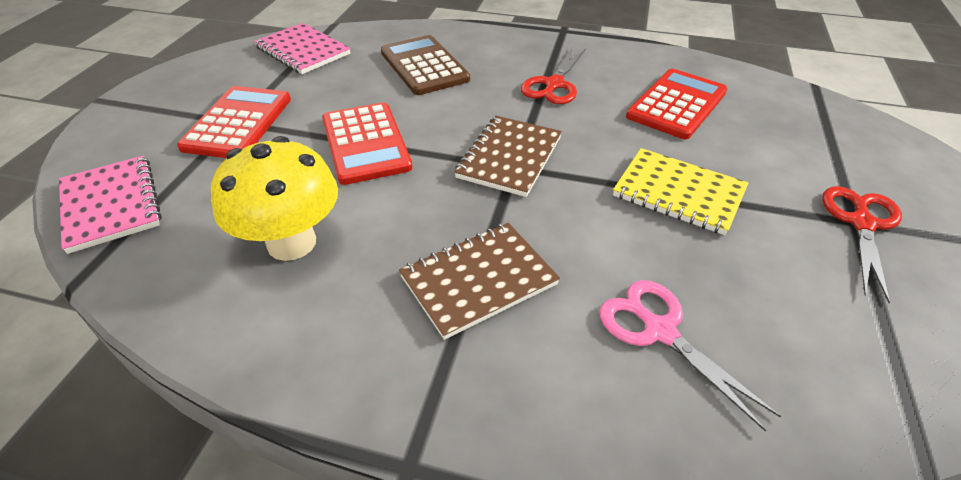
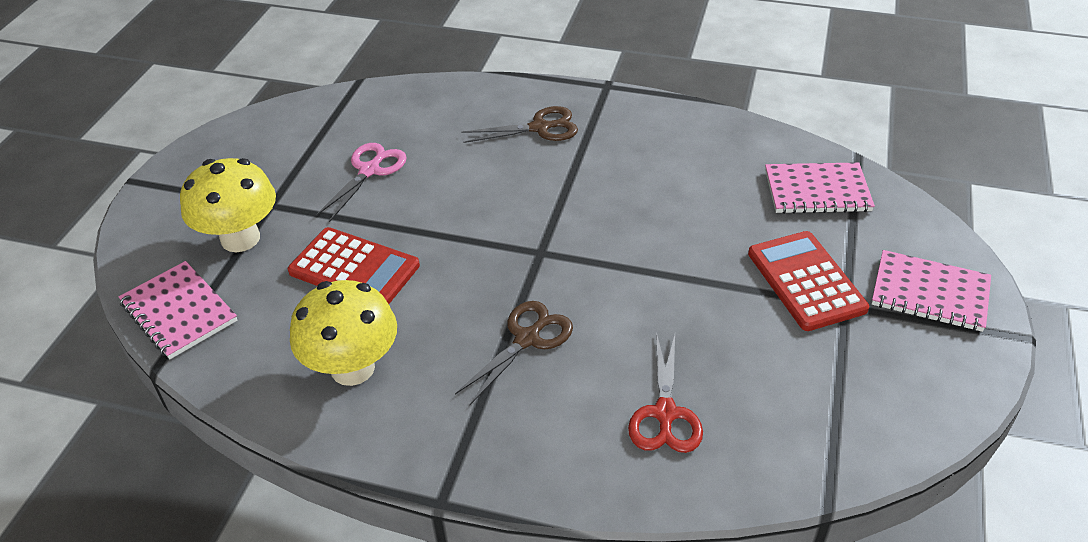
brown calculator: [381,35,470,95] = 1 -> none = 0
brown notebook: [399,223,560,340] [454,116,562,197] = 2 -> none = 0
brown scissors: none = 0 -> [455,301,573,405] [461,106,578,143] = 2
pink notebook: [59,155,162,254] [254,23,351,74] = 2 -> [119,261,237,359] [765,162,875,214] [872,250,991,332] = 3
red calculator: [177,86,291,158] [322,103,413,185] [626,69,728,139] = 3 -> [288,227,420,304] [748,231,869,331] = 2
red scissors: [521,48,586,104] [822,186,902,303] = 2 -> [628,333,703,453] = 1
yellow mushroom: [211,136,338,261] = 1 -> [180,158,276,252] [290,280,397,386] = 2
yellow notebook: [613,148,748,235] = 1 -> none = 0

